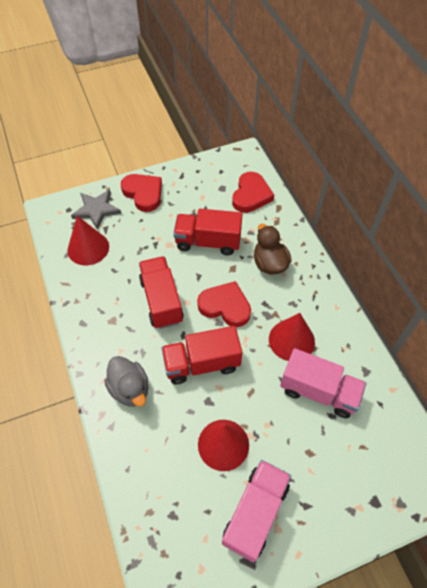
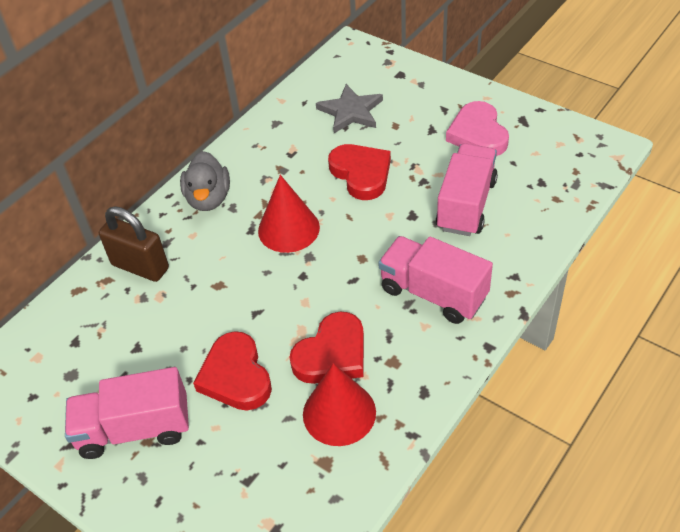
brown duck: [254,224,292,275] = 1 -> none = 0
brown padlock: none = 0 -> [99,206,169,282] = 1
pink heart: none = 0 -> [446,101,509,156] = 1
pink truck: [222,460,291,562] [280,348,366,418] = 2 -> [65,367,189,459] [378,236,493,324] [436,143,498,236] = 3
red cone: [68,216,109,266] [198,420,249,471] [269,313,315,361] = 3 -> [258,175,320,253] [303,363,376,446] = 2
red truck: [139,256,184,329] [161,326,242,384] [173,209,242,255] = 3 -> none = 0

